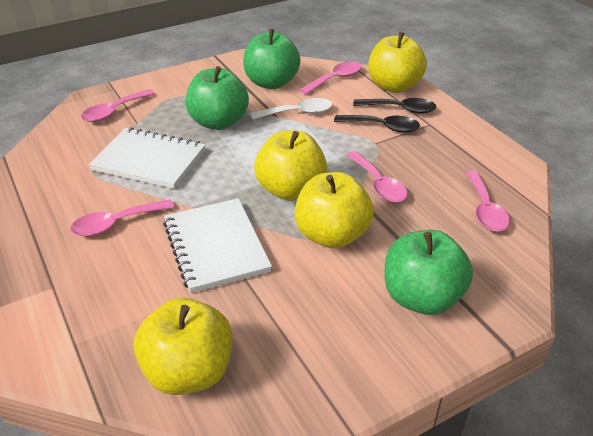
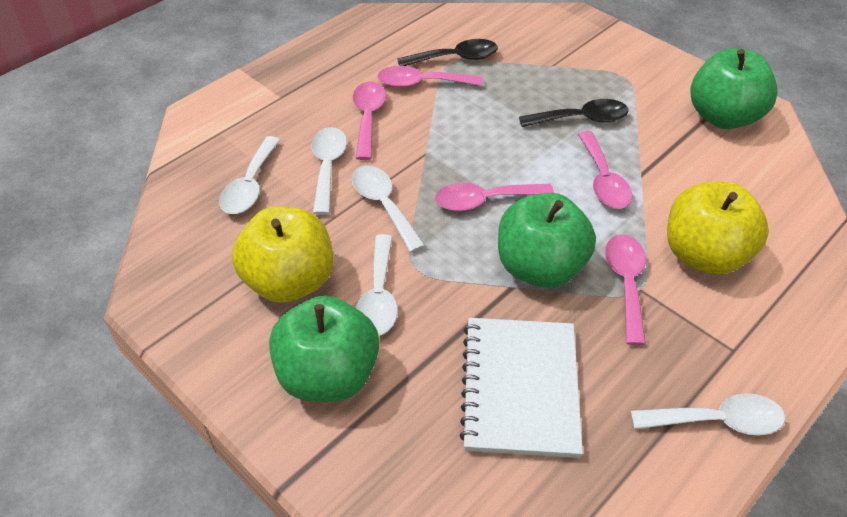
white notebook: [89,127,205,189] [163,198,272,293] = 2 -> [459,318,583,458] = 1
white spoon: [251,98,333,120] = 1 -> [219,136,280,214] [311,127,347,215] [352,165,425,253] [356,234,398,336] [630,393,785,436] = 5
yellow apple: [134,298,232,395] [254,130,327,201] [294,172,374,248] [368,32,427,93] = 4 -> [232,206,333,303] [667,182,769,275] = 2

